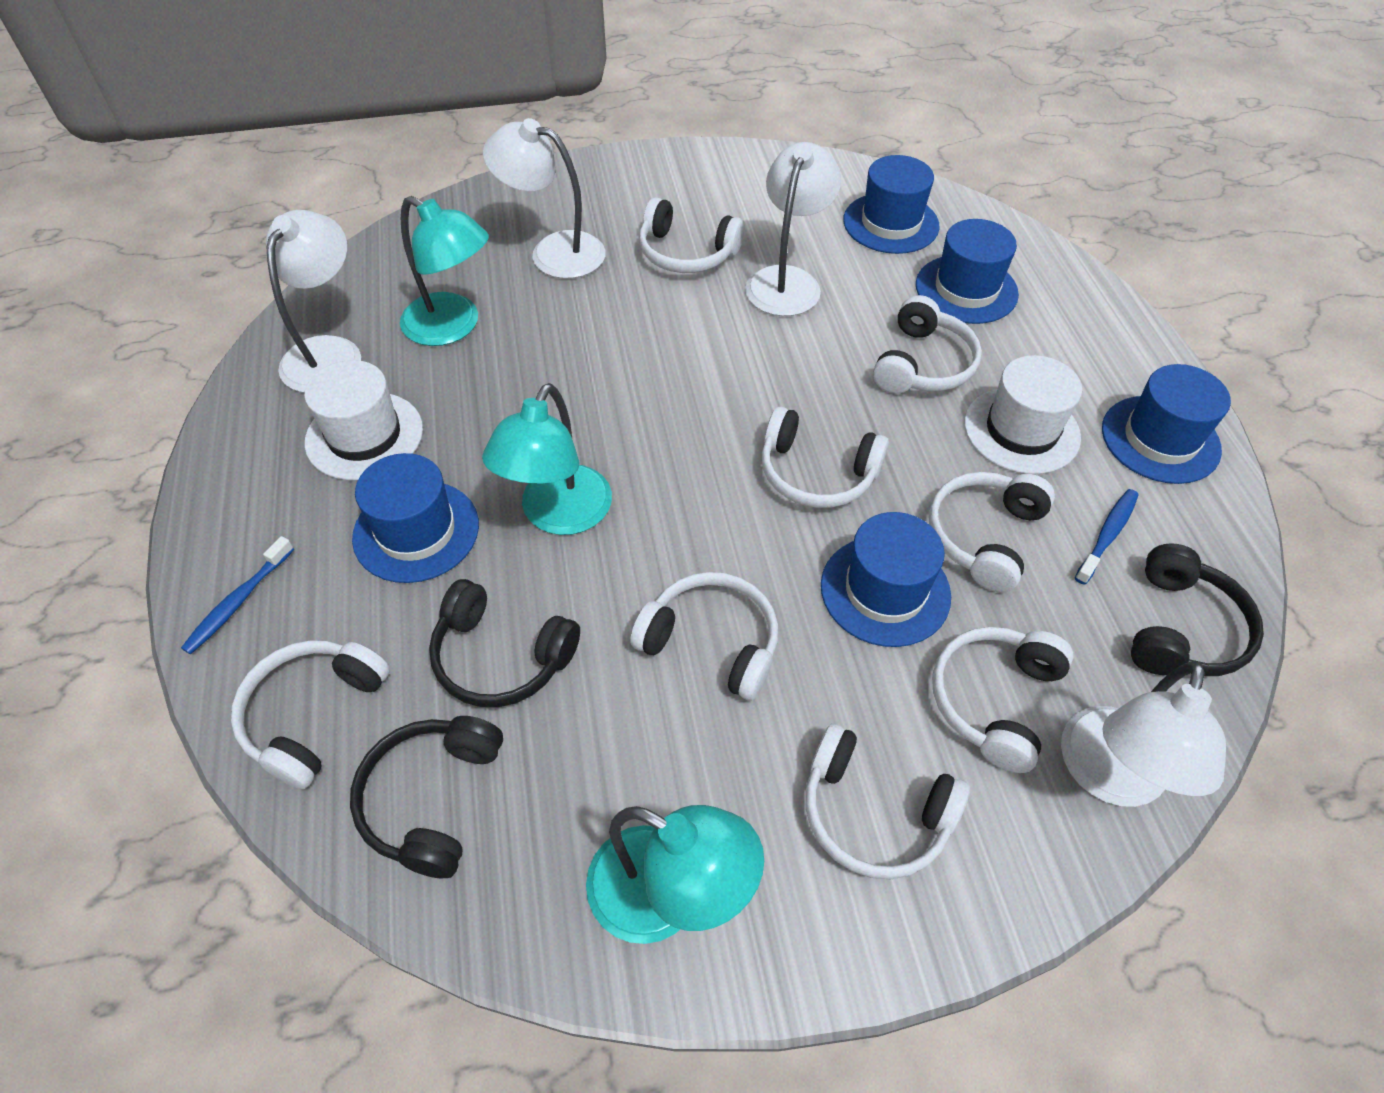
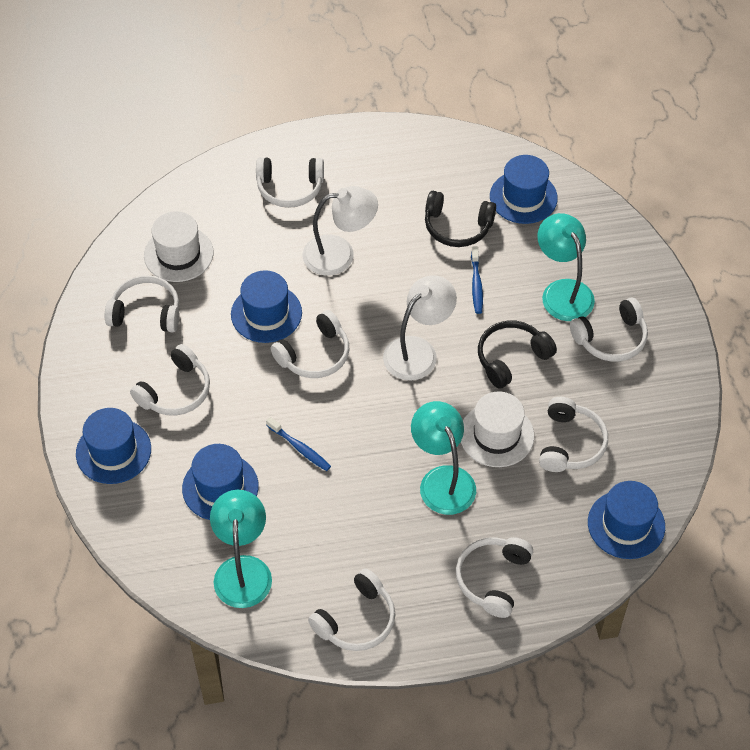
black headphones: [350,716,503,878] [429,579,580,707] [1131,543,1264,676] = 3 -> [425,191,496,247] [478,320,557,389] = 2
white lamp: [266,210,361,393] [483,118,605,279] [745,142,841,316] [1061,662,1226,807] = 4 -> [303,186,378,275] [383,275,457,380] = 2

